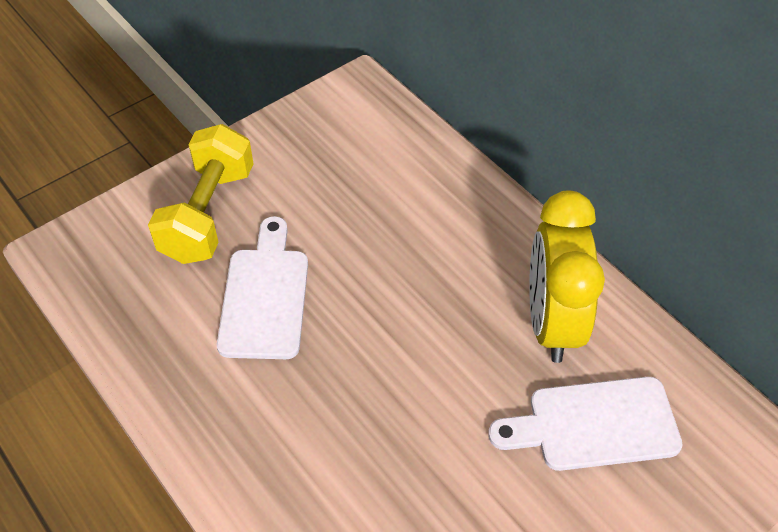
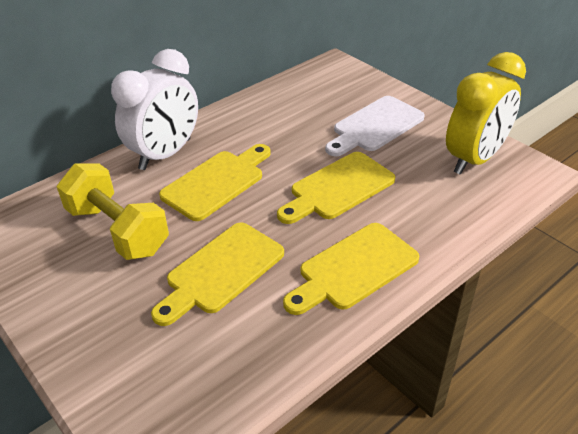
white clock: none = 0 -> [111,49,198,170] = 1
white cutting board: [217,216,308,359] [488,377,683,471] = 2 -> [325,96,425,156] = 1
yellow cutting board: none = 0 -> [151,222,284,326] [159,144,271,221] [277,152,395,224] [283,223,419,315] = 4

